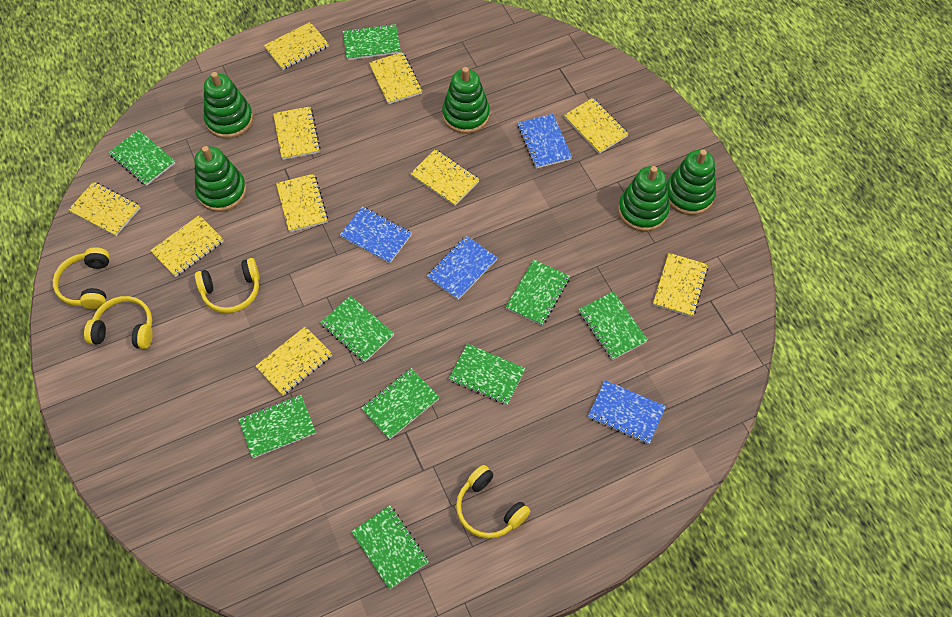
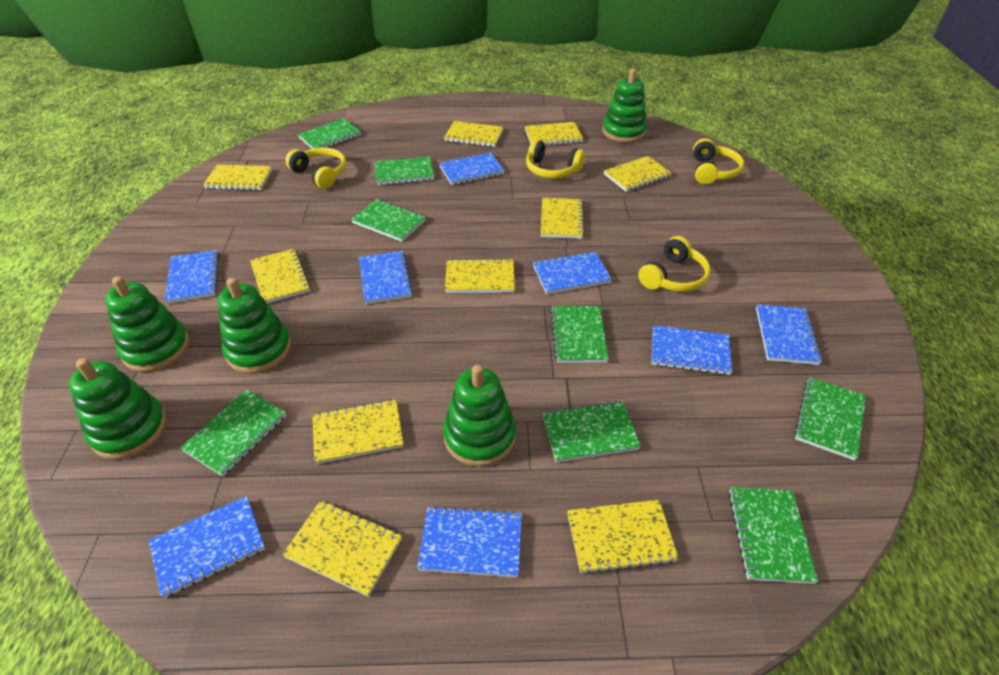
blue notebook: [340,206,412,264] [427,236,497,300] [518,114,572,169] [588,380,666,444] = 4 -> [148,496,265,598] [164,250,219,304] [359,251,413,304] [417,506,522,577] [439,152,505,185] [533,251,612,294] [652,325,732,375] [756,304,822,365] = 8
green notebook: [109,130,175,186] [238,395,316,458] [320,295,394,363] [343,24,401,60] [351,506,429,589] [361,368,440,440] [449,344,525,405] [506,259,570,326] [578,291,648,360] = 9 -> [180,390,286,477] [298,118,361,149] [351,199,426,242] [375,157,434,185] [542,401,641,462] [550,306,609,363] [729,487,818,584] [794,377,866,461] = 8

